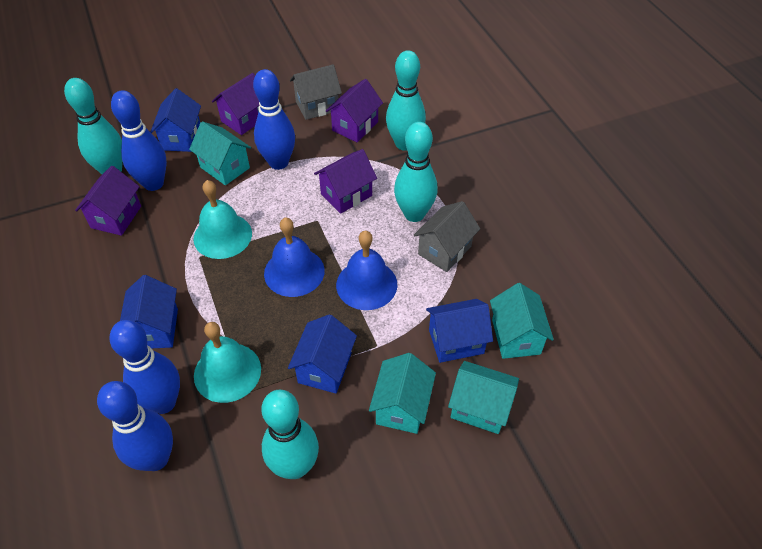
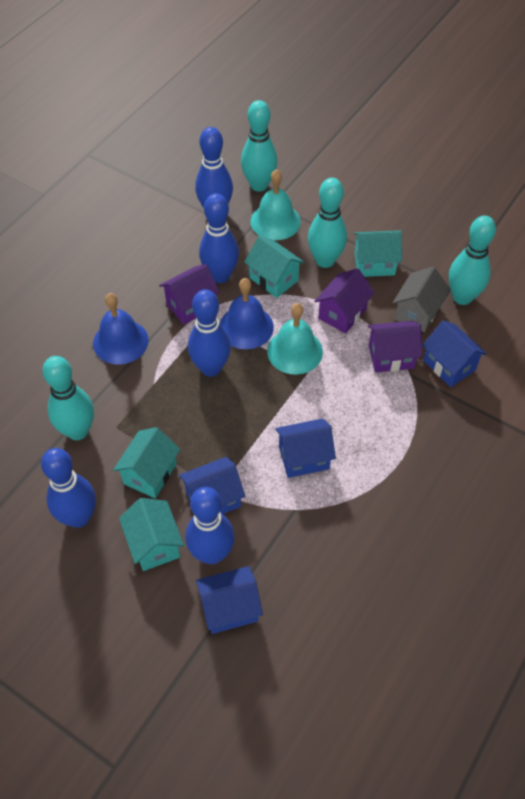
blue bowling pin: [97,381,173,471] [110,320,180,414] [111,90,167,191] [253,69,295,170] = 4 -> [41,448,96,528] [185,487,235,565] [188,289,231,377] [195,127,233,208] [199,193,239,283] = 5
grey house: [290,65,342,120] [413,201,480,272] = 2 -> [393,267,450,332] = 1
purple house: [75,166,141,236] [212,73,259,135] [314,149,377,214] [326,79,383,142] = 4 -> [159,264,220,325] [314,268,375,334] [368,321,422,373] = 3

